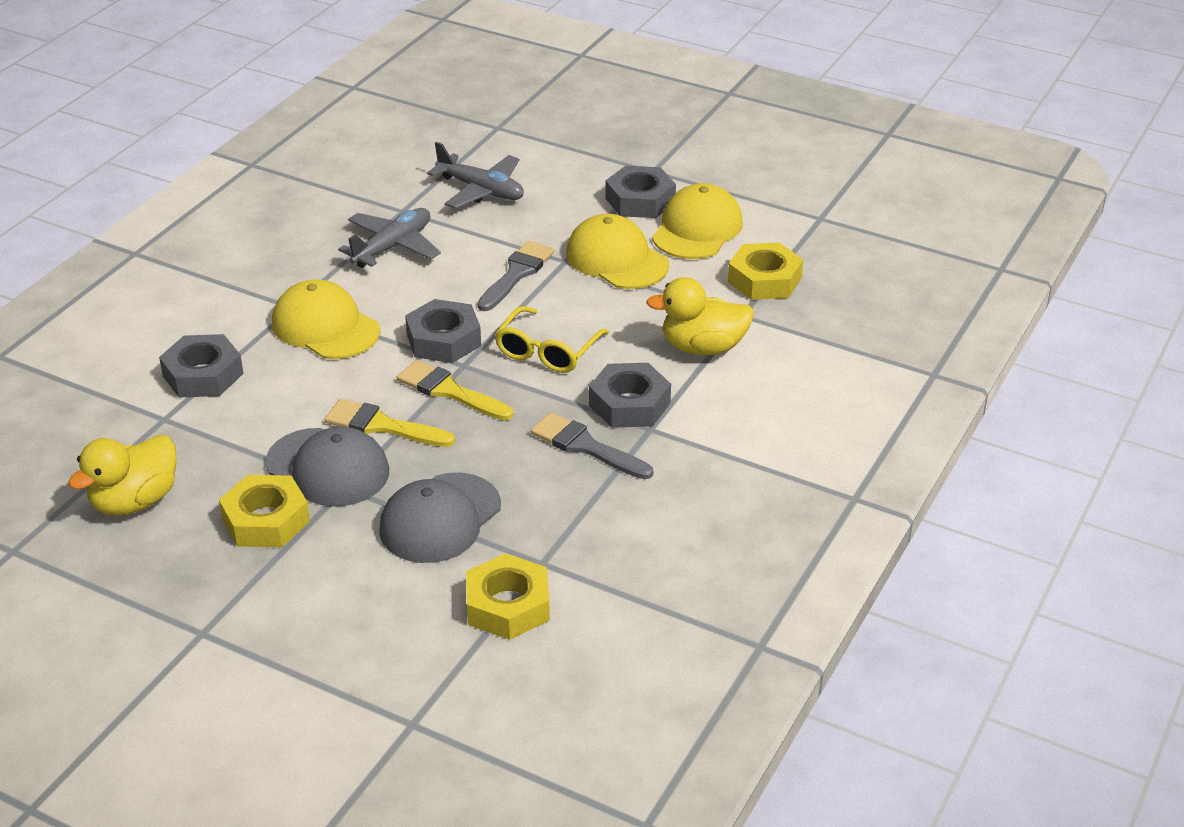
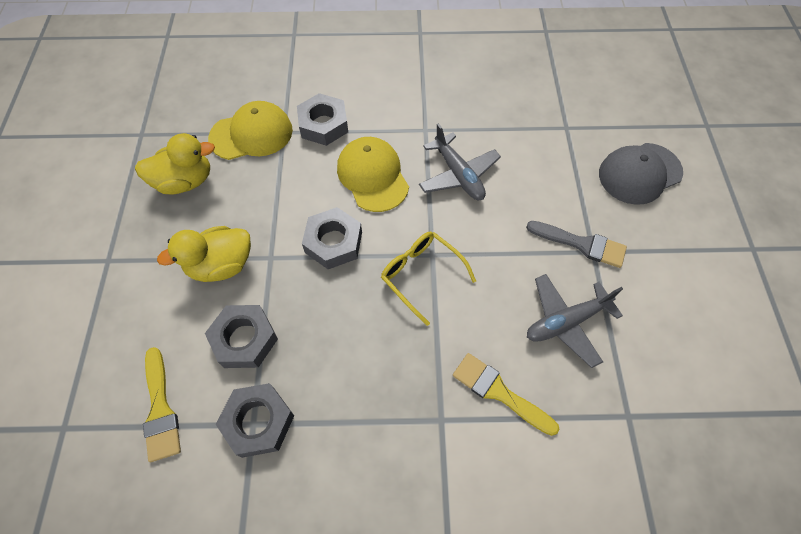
grey brush: [477,241,554,311] [531,412,653,479] = 2 -> [526,221,627,268] = 1
grey cap: [266,427,389,507] [379,473,501,563] = 2 -> [599,143,683,205] = 1
yellow cap: [272,279,380,359] [566,214,669,289] [652,183,743,259] = 3 -> [208,101,293,160] [337,137,409,212] = 2
yellow nut: [219,475,310,547] [466,553,550,640] [728,242,803,300] = 3 -> none = 0

